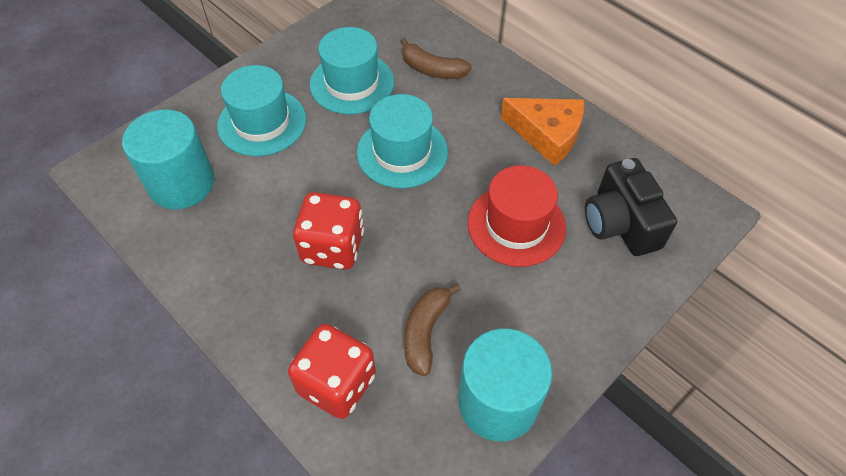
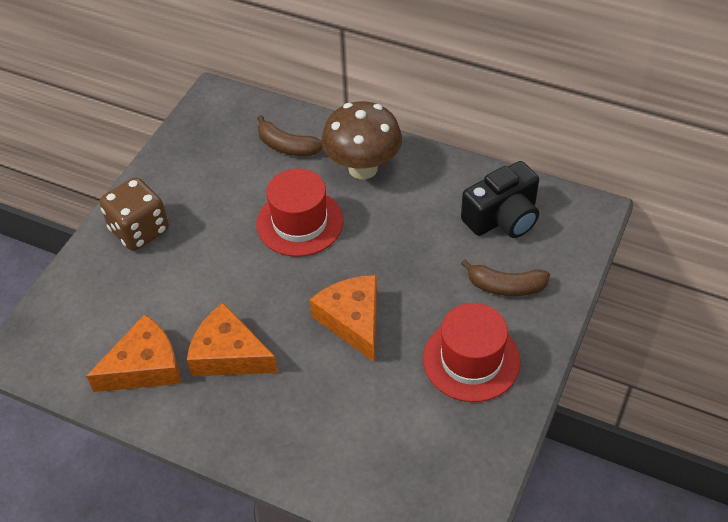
brown dice: none = 0 -> [100,177,169,251] = 1
brown mushroom: none = 0 -> [321,101,402,179] = 1
orange cheese: [501,98,584,166] = 1 -> [86,314,181,392] [187,303,278,376] [310,275,377,362] = 3
red dice: [288,324,376,419] [293,192,364,270] = 2 -> none = 0
red hat: [468,165,566,267] = 1 -> [256,168,344,257] [423,303,521,402] = 2
turquoise cylinder: [122,109,215,209] [458,329,552,441] = 2 -> none = 0
turquoise hat: [217,65,306,156] [310,27,394,114] [357,94,448,188] = 3 -> none = 0

